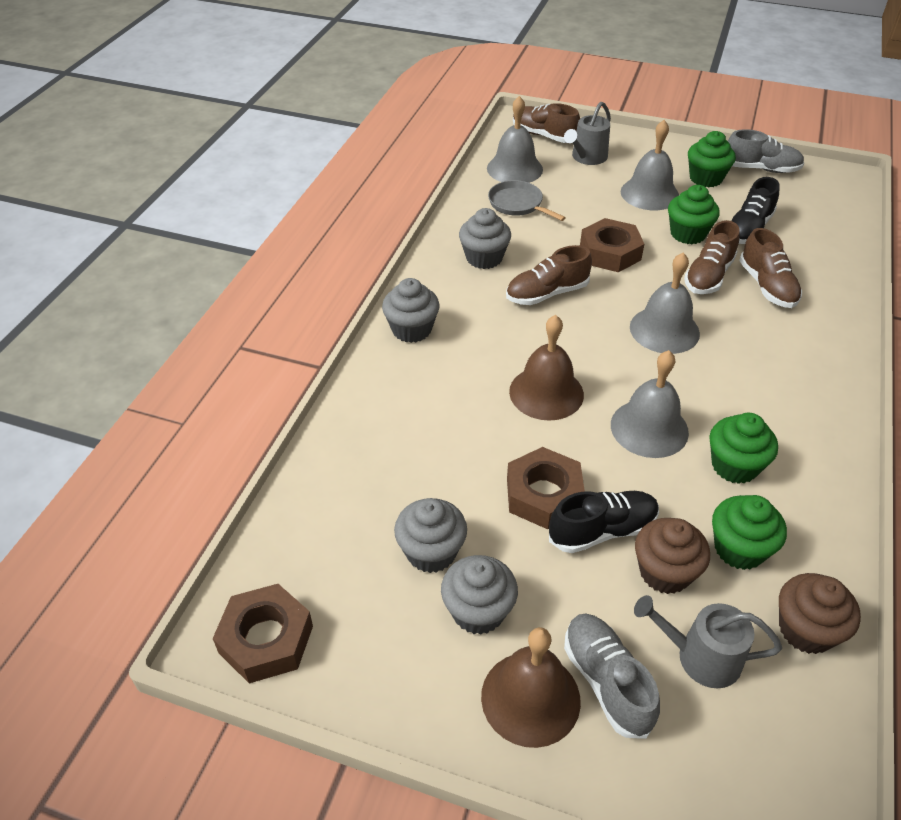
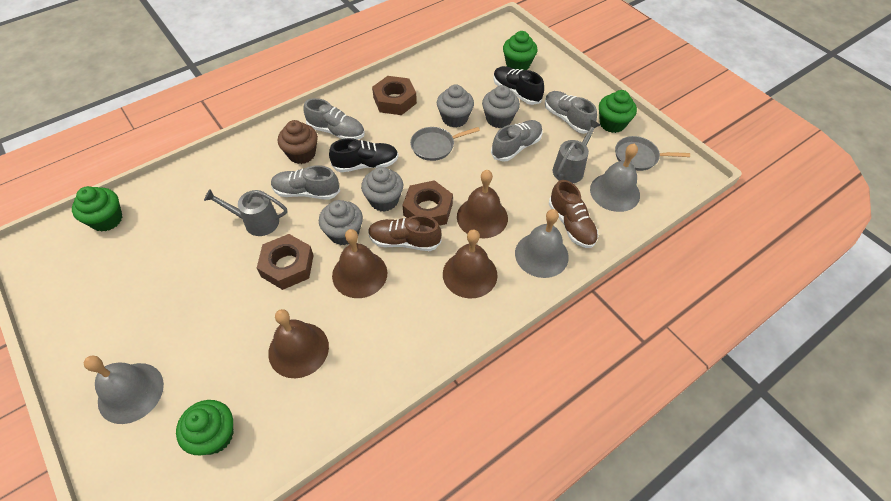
brown bell: [481,627,581,748] [509,315,584,421] = 2 -> [268,309,329,378] [332,229,387,298] [443,229,498,298] [457,170,508,238] = 4
brown cupcake: [635,518,710,594] [779,573,861,654] = 2 -> [278,120,318,164] = 1
brown shoe: [506,245,592,305] [513,103,580,143] [684,220,740,294] [739,228,802,308] = 4 -> [368,215,442,251] [549,180,598,248] = 2
grey bell: [487,96,543,183] [611,350,689,458] [621,120,679,210] [630,252,700,354] = 4 -> [84,355,164,424] [515,209,569,278] [590,143,640,212] = 3
grey pan: [488,180,566,221] = 1 -> [410,127,480,161] [615,136,690,171] = 2
grey shoe: [564,614,660,739] [728,129,805,173] = 2 -> [271,165,340,200] [303,98,365,140] [491,120,543,162] [545,91,597,134] = 4

